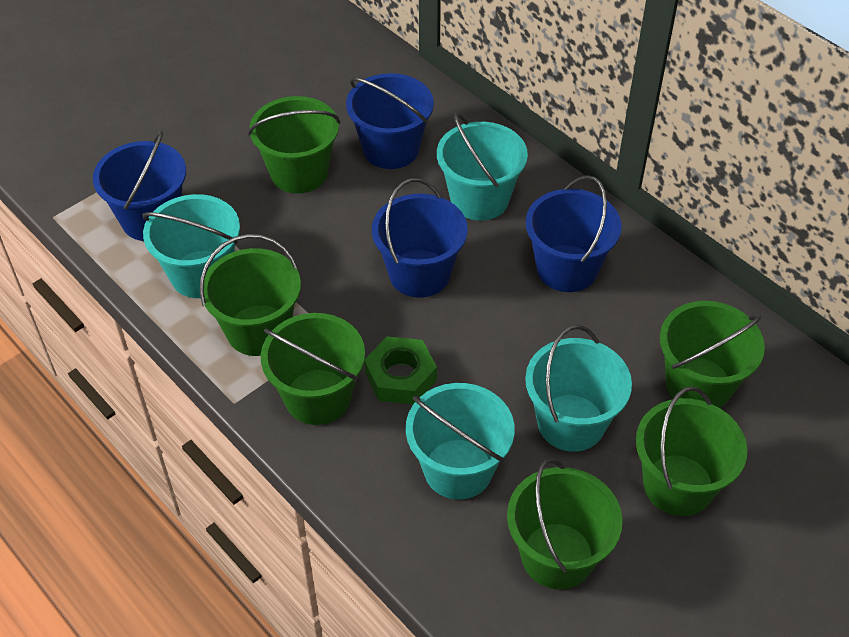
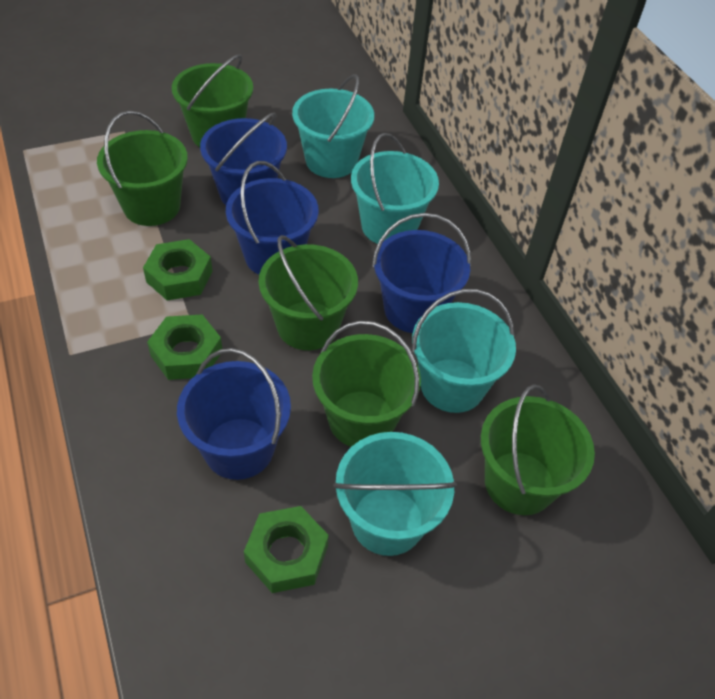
green bucket: [200,234,301,356] [248,96,340,194] [261,313,365,425] [507,458,623,589] [636,386,747,516] [660,301,765,408] = 6 -> [97,111,188,226] [172,54,253,147] [259,235,358,350] [312,320,421,447] [481,385,595,515] = 5
green nut: [364,336,437,404] = 1 -> [143,239,212,301] [147,314,222,380] [244,506,329,593] = 3

